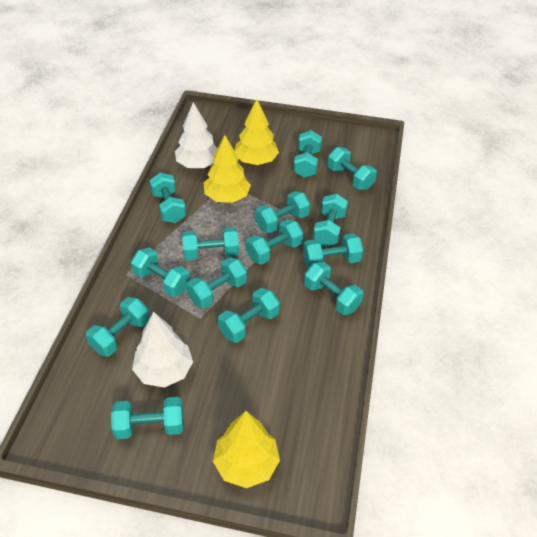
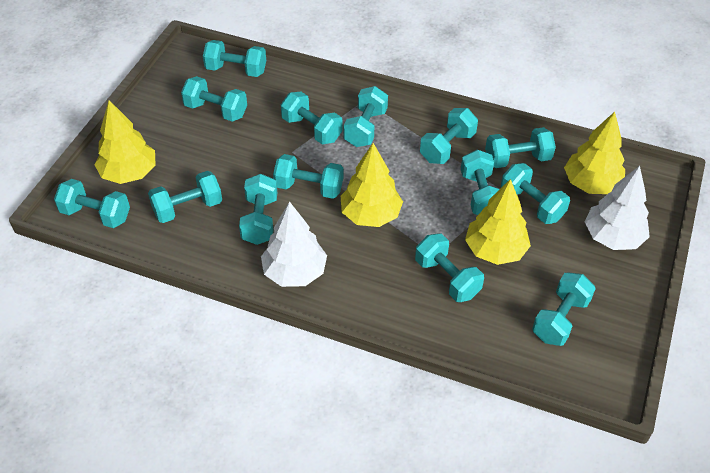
yellow tree: [204,135,251,203] [213,411,280,488] [235,99,279,165] = 3 -> [94,100,155,184] [341,143,403,227] [465,179,531,265] [564,112,625,194] = 4

